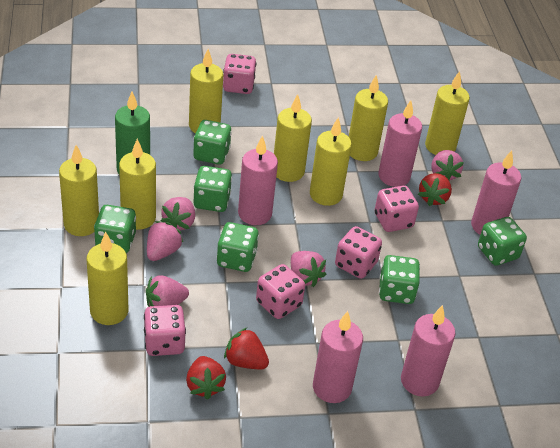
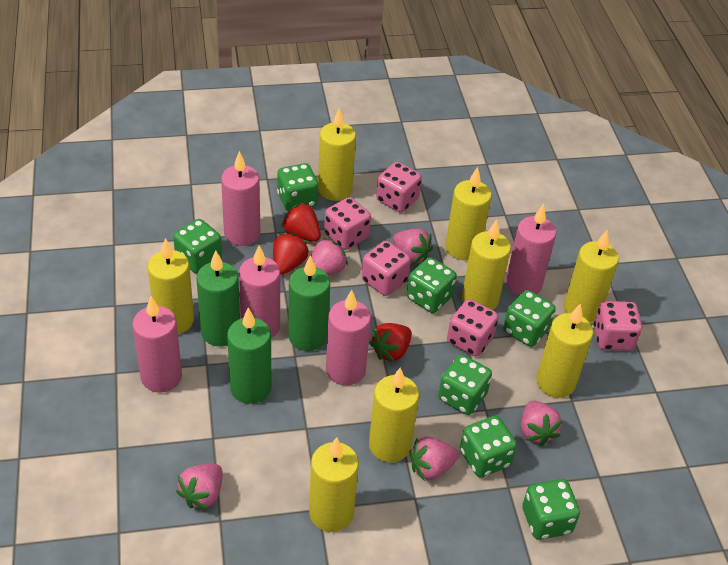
green candle: [115,92,150,175] = 1 -> [196,251,240,346] [227,308,272,404] [288,255,330,351] = 3
green dice: [94,205,136,253] [193,120,232,165] [194,166,232,212] [217,222,259,272] [379,255,420,304] [478,217,527,266] = 6 -> [173,219,222,273] [277,163,319,211] [407,257,457,313] [438,355,492,415] [460,416,517,477] [503,290,556,347] [522,479,580,540] = 7

